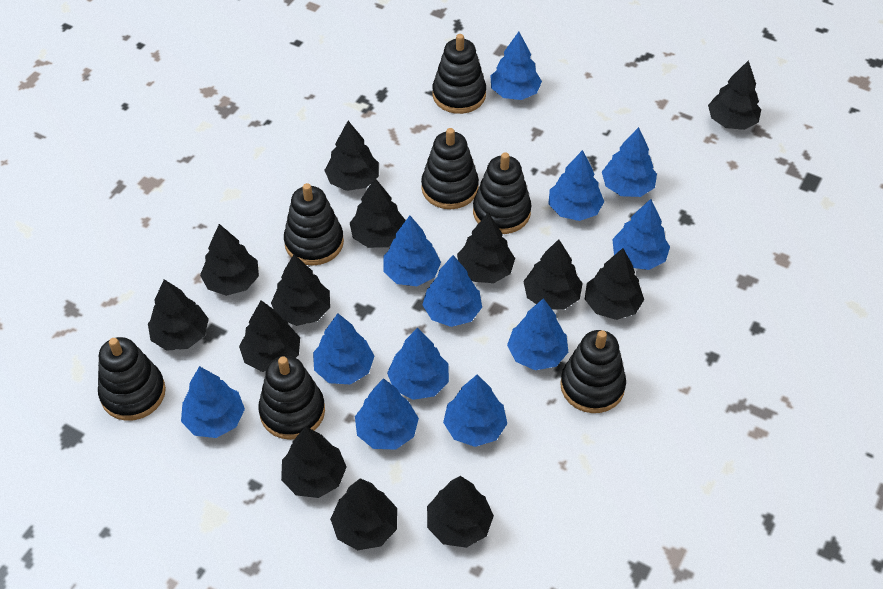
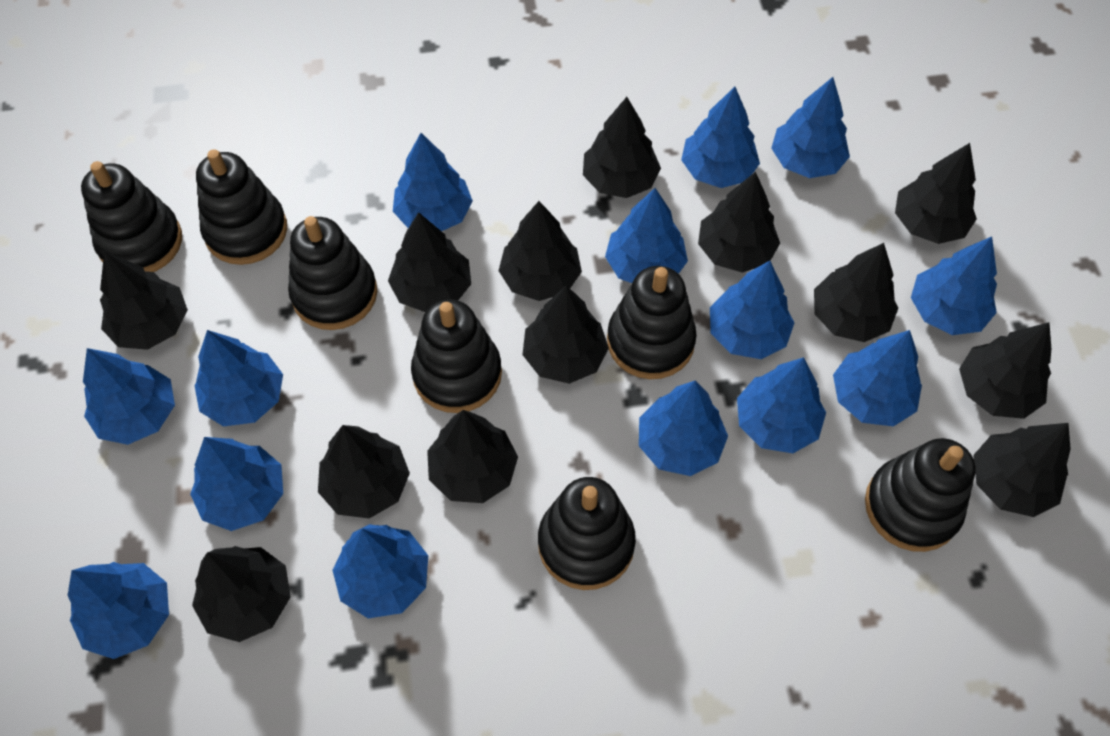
blue tree: [181,366,245,438] [313,313,374,385] [355,378,419,450] [383,216,441,286] [387,328,449,400] [422,255,482,327] [443,374,507,447] [490,32,542,100] [507,298,569,370] [548,150,604,221] [602,127,657,197] [612,199,670,270] = 12 -> [68,562,169,659] [83,348,175,445] [190,437,283,531] [194,330,283,427] [333,524,428,618] [393,133,473,231] [605,188,688,283] [639,381,728,476] [681,87,760,188] [710,261,794,359] [737,357,826,453] [771,77,850,178] [833,330,922,426] [911,237,997,335] = 14

